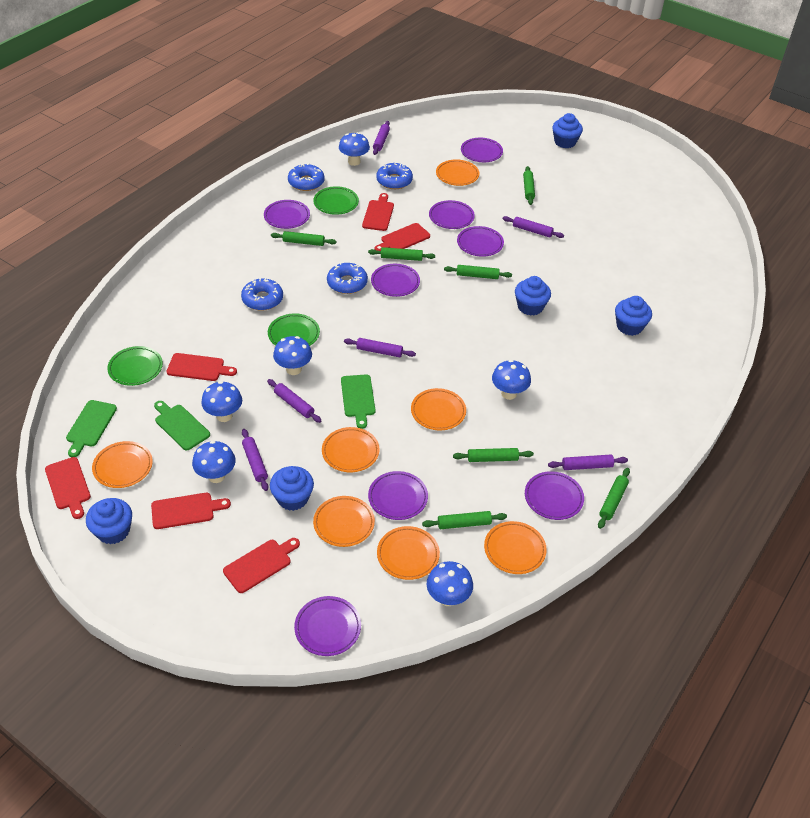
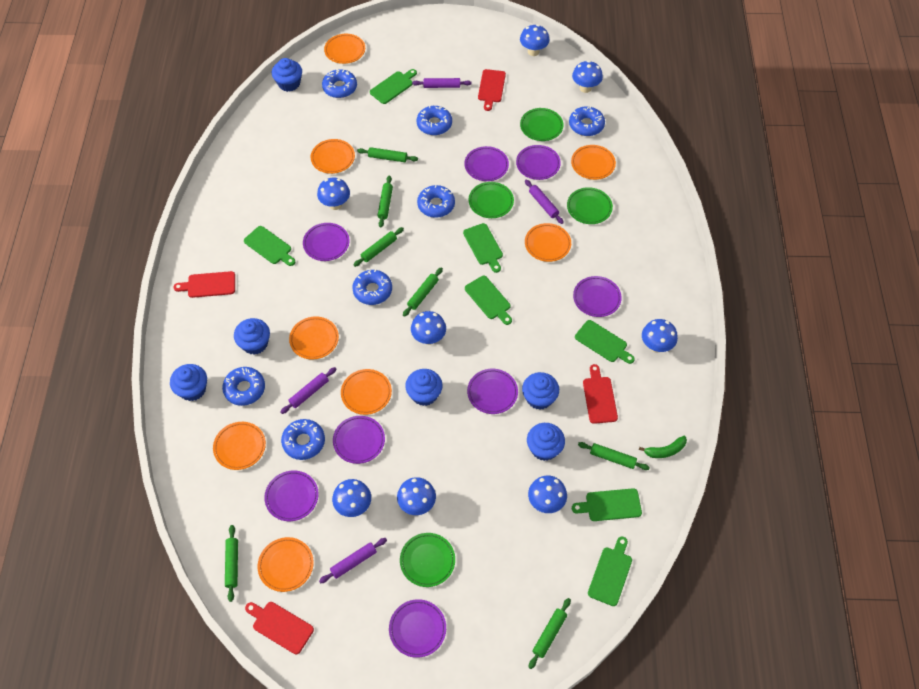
blue cupcake: [86,498,132,544] [270,466,314,511] [515,276,551,316] [552,113,583,148] [615,296,652,336] = 5 -> [170,364,207,401] [234,318,270,355] [272,58,302,92] [405,369,443,406] [522,372,559,410] [527,423,565,461] = 6
blue donut: [241,278,283,311] [288,163,325,191] [327,262,368,294] [376,163,413,189] = 4 -> [222,367,265,406] [281,419,325,460] [322,69,357,98] [352,269,392,305] [417,106,452,135] [417,185,455,218] [569,106,605,136] = 7
blue mushroom: [192,441,236,483] [201,381,242,422] [273,336,312,375] [339,132,370,166] [426,561,473,606] [492,360,531,400] = 6 -> [317,178,350,210] [332,479,371,517] [397,477,436,515] [411,311,446,345] [520,24,549,56] [528,475,567,513] [572,61,603,93] [642,319,678,353] = 8
green banana: none = 0 -> [639,436,687,458] = 1
green cutting board: [66,400,117,457] [154,401,210,450] [341,374,375,429] = 3 -> [244,226,295,266] [370,69,417,104] [463,223,503,273] [465,276,512,325] [572,488,642,521] [575,320,635,364] [588,537,632,606] = 7
green plate: [107,346,163,386] [268,313,320,346] [313,186,359,215] = 3 -> [400,533,455,587] [468,182,514,218] [520,108,564,141] [567,187,613,224] = 4
orange plate: [92,441,153,488] [313,496,375,547] [322,427,379,472] [377,526,440,580] [411,388,466,430] [436,159,479,186] [484,521,547,574] = 7 -> [213,422,266,470] [258,537,314,592] [289,316,339,359] [311,139,355,174] [324,34,365,64] [341,369,392,415] [525,223,571,262] [571,145,616,180] = 8
purple rolling pin: [242,429,268,491] [267,379,322,423] [344,338,416,357] [373,121,390,155] [503,216,564,238] [548,455,628,470] = 6 -> [281,367,336,414] [319,538,387,583] [412,78,472,88] [525,180,564,224] = 4
red cutting board: [45,457,91,519] [151,493,231,529] [166,353,237,381] [223,538,300,593] [362,193,394,231] [375,223,430,251] = 6 -> [174,271,235,298] [245,602,314,654] [478,69,506,111] [583,364,618,424] = 4

